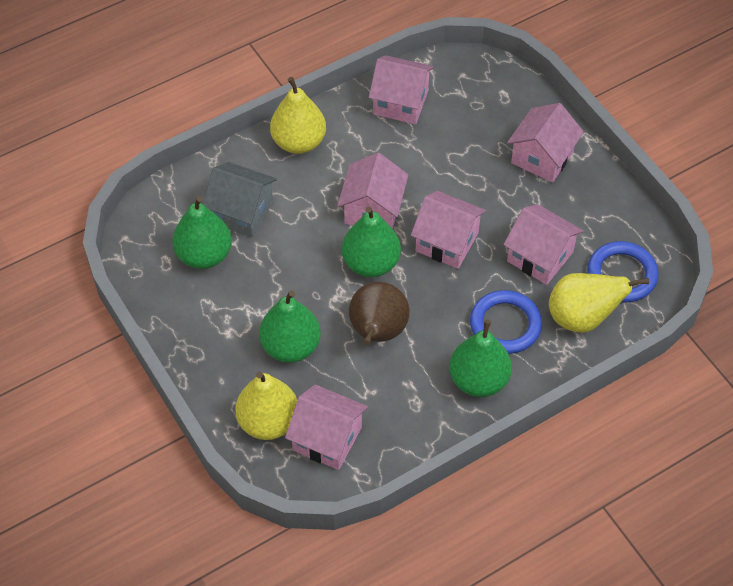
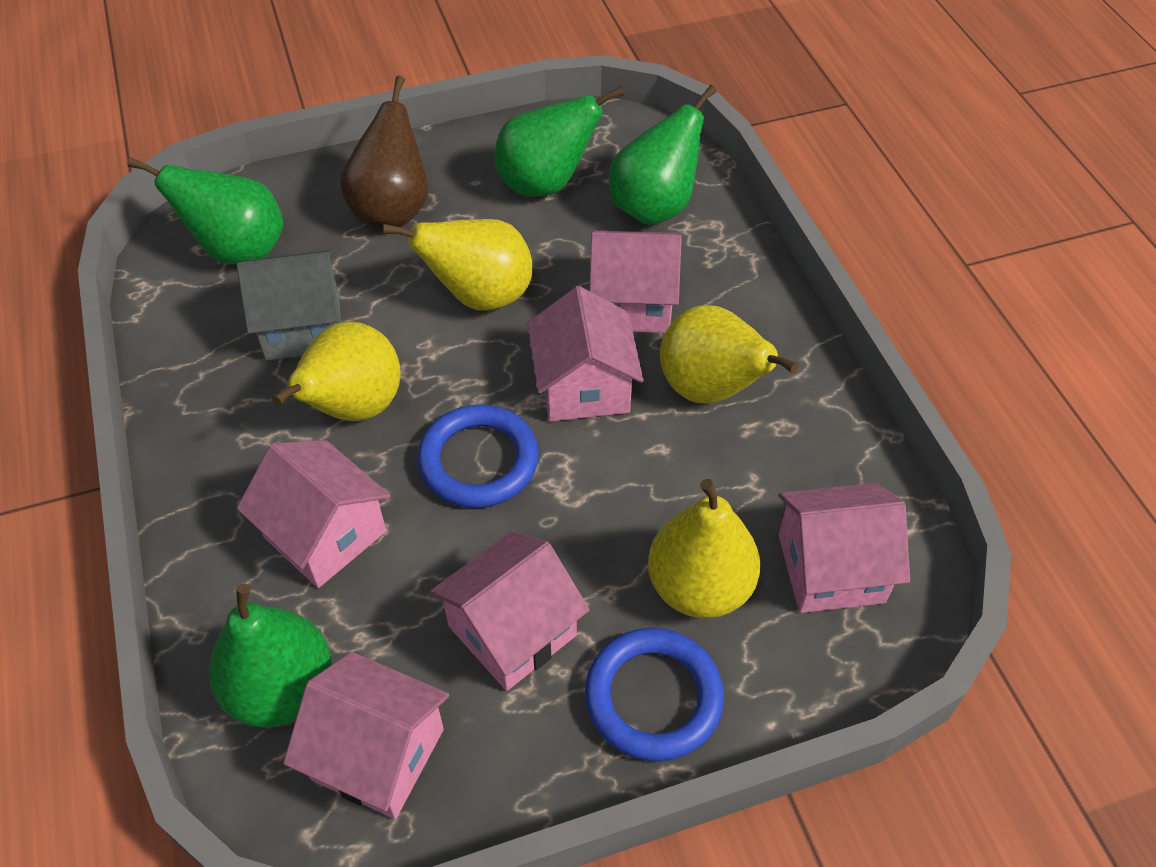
yellow pear: [235,372,297,440] [270,77,326,154] [549,273,649,333] = 3 -> [272,321,401,421] [382,219,533,311] [648,479,761,618] [660,305,799,404] = 4

